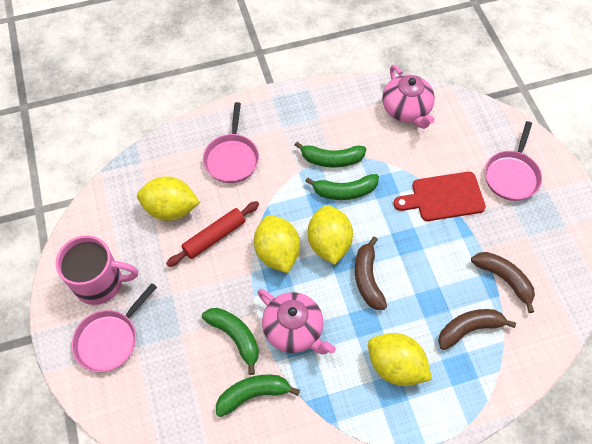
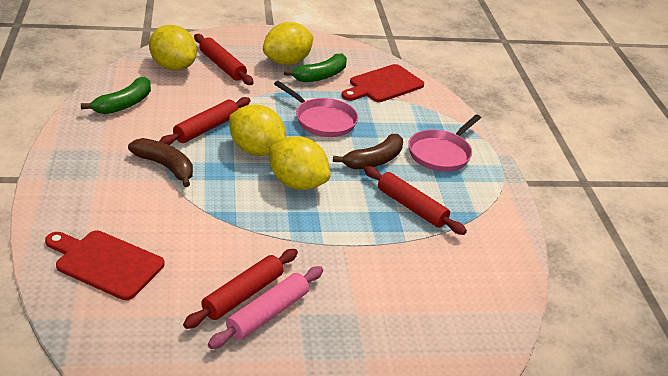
brown banana: [355,236,387,310] [438,309,516,350] [471,252,535,313] = 3 -> [128,138,193,187] [333,134,403,170] = 2
green banana: [202,308,259,375] [216,375,300,417] [295,142,366,168] [305,174,379,200] = 4 -> [81,77,151,114] [284,54,347,82] = 2
pink mug: [56,235,138,305] = 1 -> none = 0
pink pan: [72,283,157,372] [203,102,259,183] [485,121,542,201] = 3 -> [274,81,358,137] [408,114,481,172] = 2
pink rolling pin: none = 0 -> [208,266,323,349] = 1
pink teapot: [257,289,336,354] [382,65,435,129] = 2 -> none = 0
red cutting board: [394,172,486,221] = 1 -> [45,231,164,300] [342,64,424,102] = 2
red rolling pin: [166,201,259,267] = 1 -> [159,97,251,145] [183,249,298,329] [194,34,254,85] [364,166,467,235] = 4

